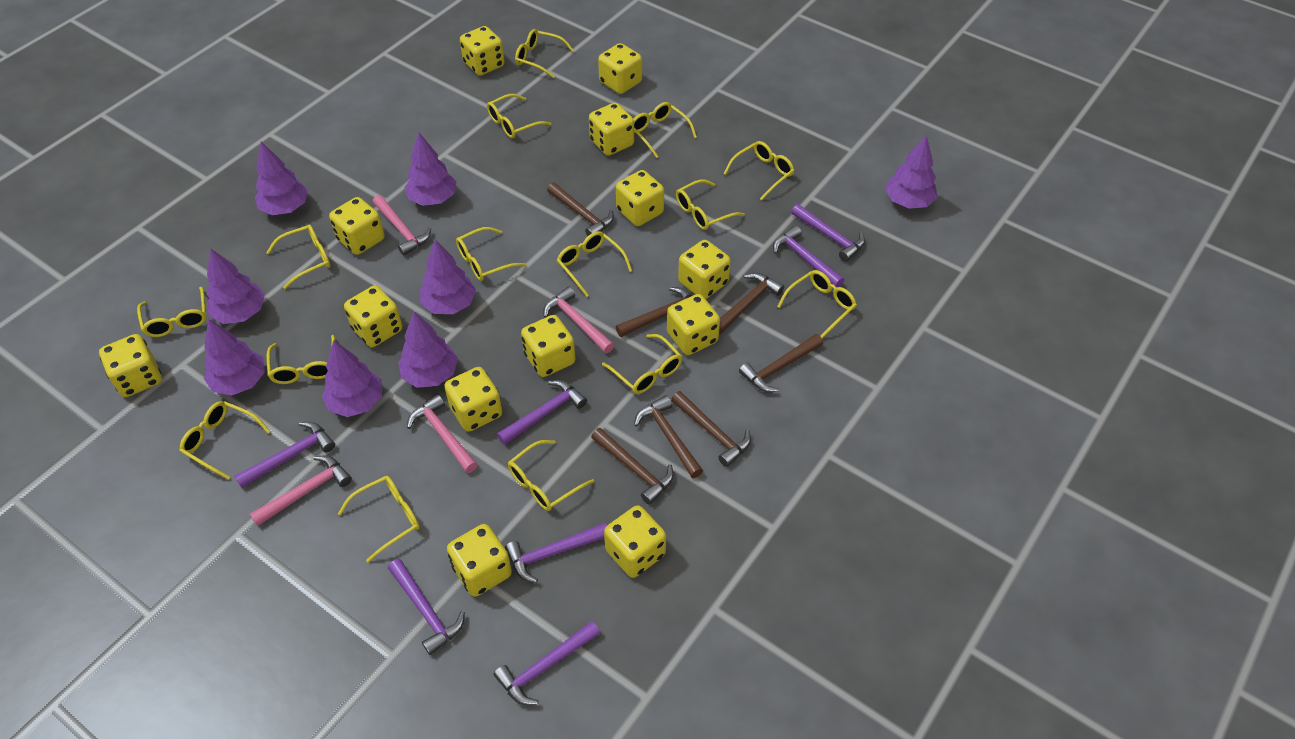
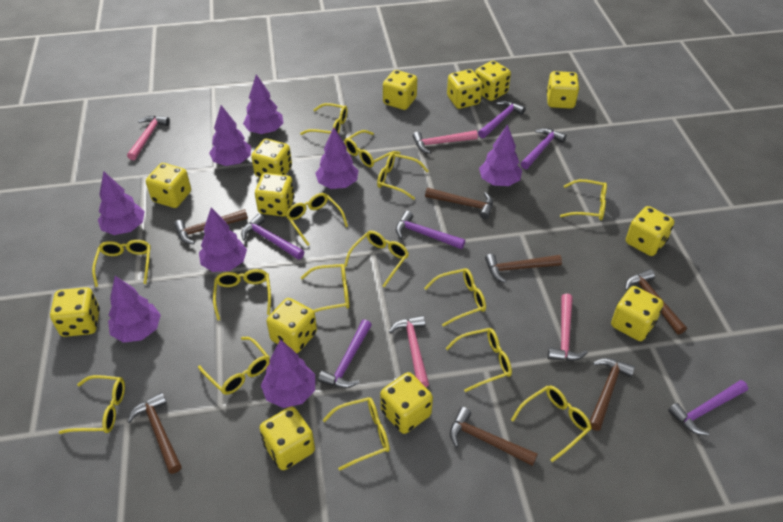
purple hammer: [234,422,335,488] [388,559,465,655] [494,621,600,705] [497,380,587,445] [505,523,607,583] [773,225,844,287] [791,204,865,262] = 7 -> [241,214,304,260] [318,319,372,388] [396,211,465,249] [478,100,526,138] [520,128,567,169] [668,380,748,435] = 6

